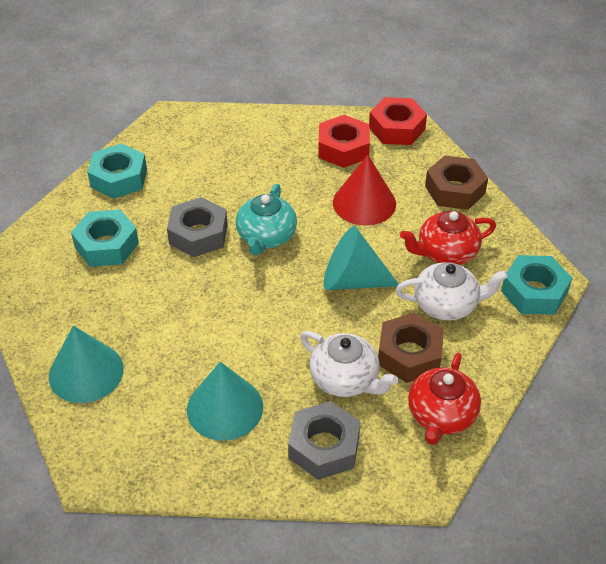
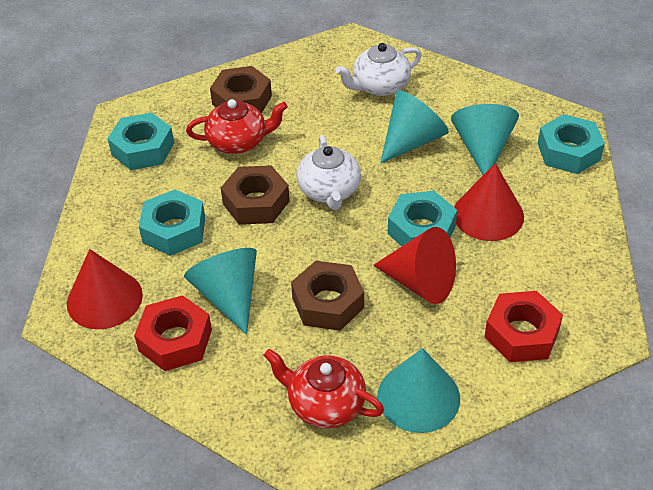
brown nut: [378,312,444,383] [425,156,488,210] = 2 -> [210,66,272,114] [221,165,290,225] [291,261,364,331] = 3
grey nut: [167,197,228,257] [288,401,361,480] = 2 -> none = 0
red cone: [333,155,396,225] = 1 -> [67,249,143,329] [373,227,456,304] [454,163,524,241] = 3
turquoise cone: [49,325,124,403] [187,362,263,441] [323,226,399,290] = 3 -> [184,248,257,335] [377,348,460,433] [381,90,449,163] [451,104,519,175] = 4
turquoise nut: [71,210,139,267] [87,143,147,199] [501,255,572,315] = 3 -> [108,112,174,170] [139,189,205,256] [388,191,457,246] [538,114,605,174] = 4
turquoise teapot: [236,184,297,255] = 1 -> none = 0

